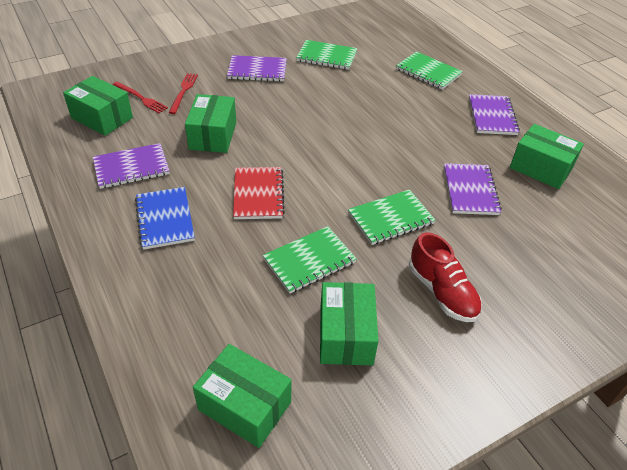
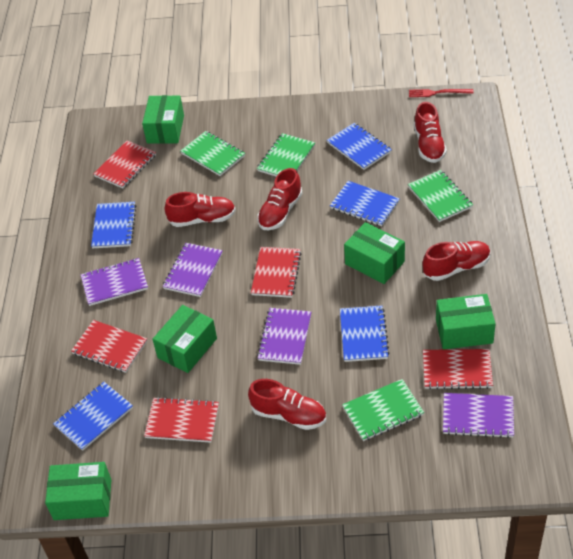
blue notebook: [135,187,195,250] = 1 -> [53,382,133,451] [91,202,136,248] [327,123,392,170] [330,181,400,226] [340,306,390,362] = 5
red fork: [113,81,168,113] [169,73,198,114] = 2 -> [409,89,474,97] = 1
red notebook: [233,167,285,219] = 1 -> [71,320,147,373] [93,140,156,188] [144,397,219,443] [251,247,301,298] [423,349,493,390] = 5
red shoe: [409,232,482,322] = 1 -> [164,192,236,227] [248,379,326,430] [257,168,303,230] [414,102,447,163] [422,241,491,281] = 5

